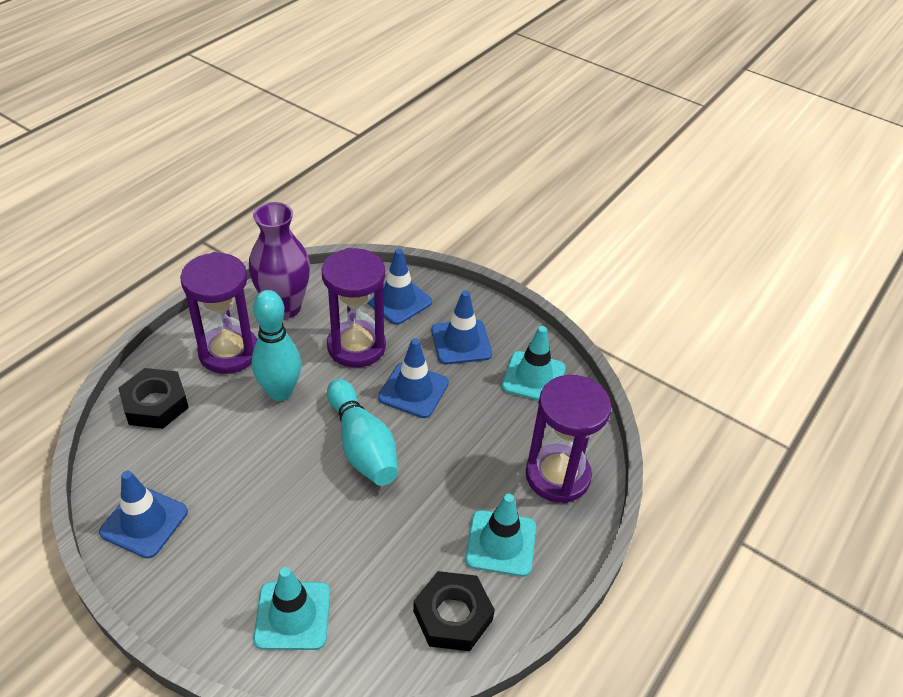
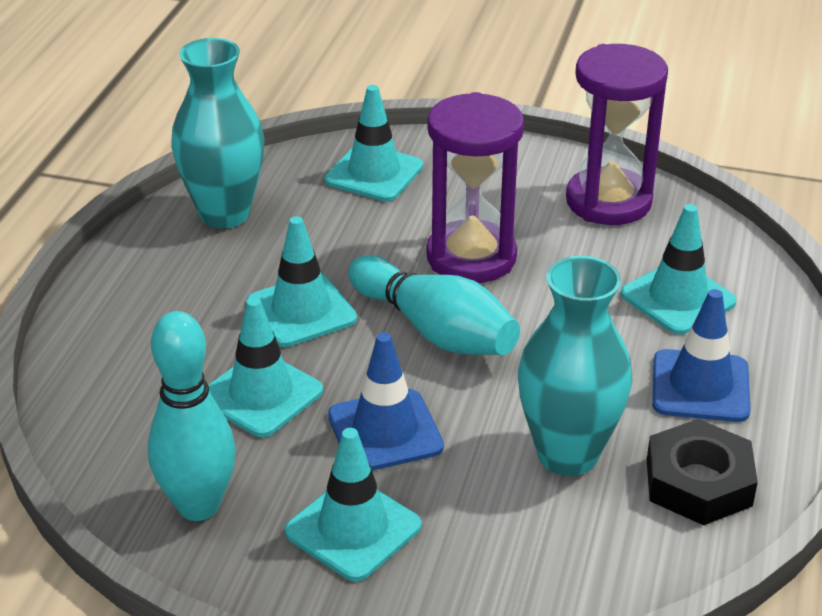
black nut: [118,368,189,429] [413,571,495,651] = 2 -> [647,419,758,525] = 1
blue traffic cone: [99,471,188,559] [367,249,432,325] [378,338,449,418] [431,291,492,364] = 4 -> [328,332,444,471] [652,289,751,422] = 2
purple hourglass: [180,252,257,374] [322,248,386,368] [526,375,611,503] = 3 -> [426,92,524,283] [566,44,668,225] = 2
purple vase: [249,202,310,319] = 1 -> none = 0
turquoise traffic cone: [253,567,330,650] [465,494,536,577] [502,326,566,401] = 3 -> [208,297,323,437] [246,216,357,347] [285,428,421,581] [325,85,423,201] [621,204,737,335] = 5
turquoise vase: none = 0 -> [171,38,264,229] [518,256,632,476] = 2

